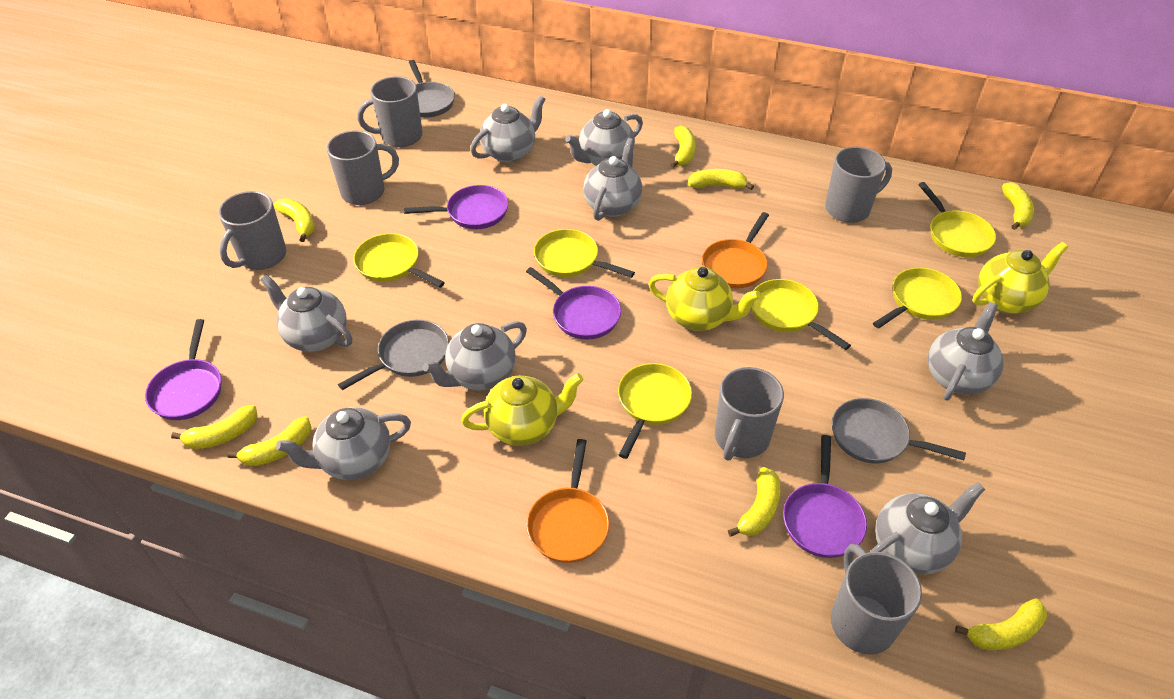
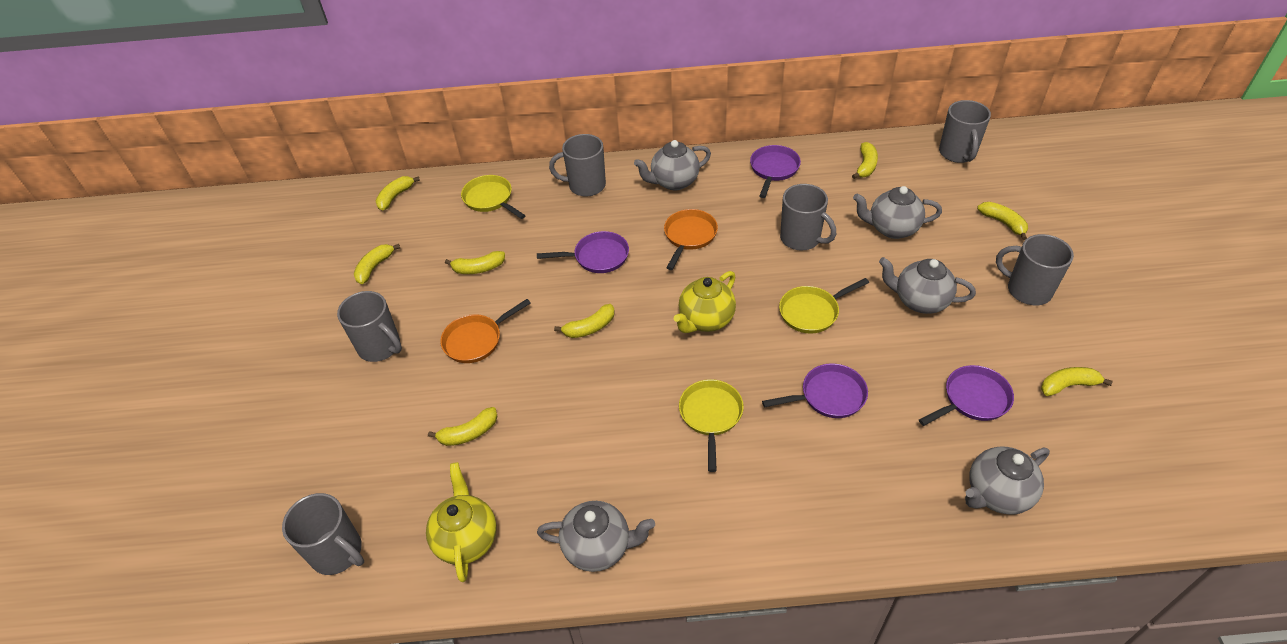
grey pan: [338,320,449,390] [409,60,455,118] [832,398,966,464] = 3 -> none = 0
grey teapot: [260,274,352,352] [276,407,411,480] [423,321,527,391] [470,95,546,163] [565,109,643,166] [583,138,642,221] [870,482,985,574] [928,302,1004,400] = 8 -> [537,501,655,572] [634,140,711,190] [853,186,942,239] [879,257,976,314] [965,447,1050,514] = 5
yellow pan: [353,233,445,288] [534,229,635,278] [618,363,692,459] [751,279,851,350] [873,268,962,329] [918,182,996,257] = 6 -> [461,175,526,219] [679,379,744,472] [779,278,869,334] = 3
yellow teapot: [461,373,583,446] [648,267,761,331] [972,242,1068,314] = 3 -> [426,462,497,582] [674,271,736,333] = 2

